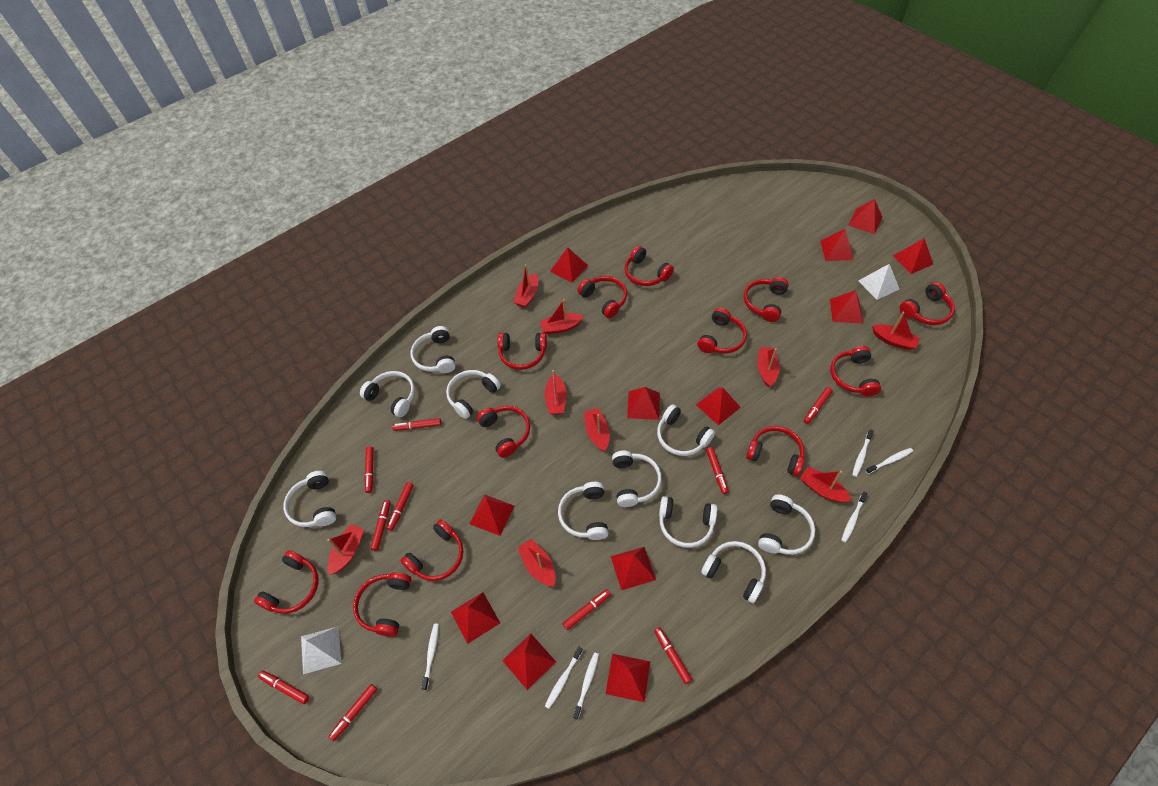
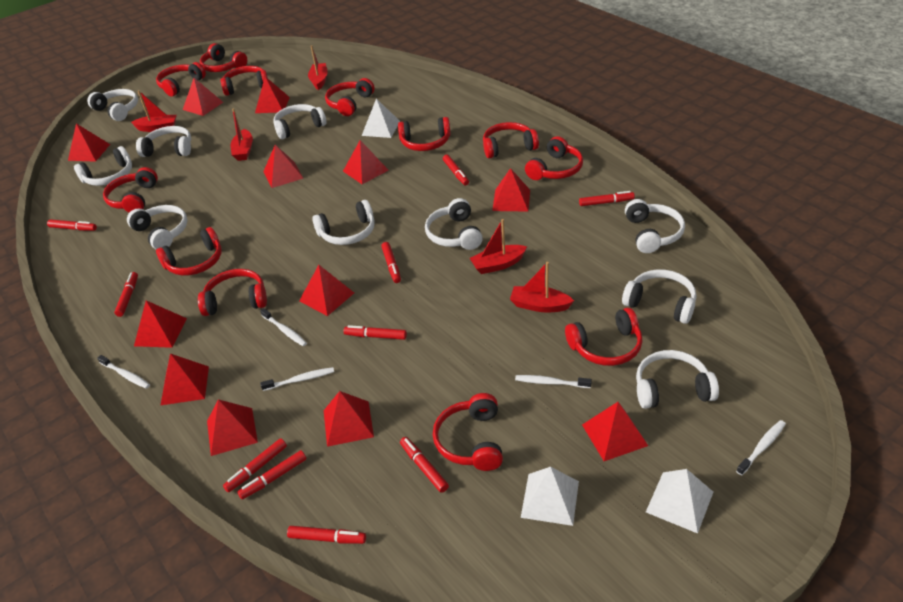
red boat: [327,524,364,575] [513,264,538,308] [518,539,556,587] [540,299,584,334] [545,370,566,415] [584,408,610,452] [758,347,780,387] [800,466,851,502] [872,312,920,350] = 9 -> [131,90,177,132] [230,108,253,161] [308,45,328,90] [470,219,527,274] [510,262,574,312] = 5
white pyramid: [301,626,341,674] [859,264,900,300] = 2 -> [362,98,400,138] [521,467,579,526] [646,469,713,533] = 3
white toothbrush: [421,624,439,690] [545,647,583,709] [573,652,599,720] [842,492,868,543] [852,429,874,477] [865,448,913,474] = 6 -> [97,355,150,389] [260,308,307,346] [260,367,334,391] [515,375,592,388] [736,420,786,475] = 5

